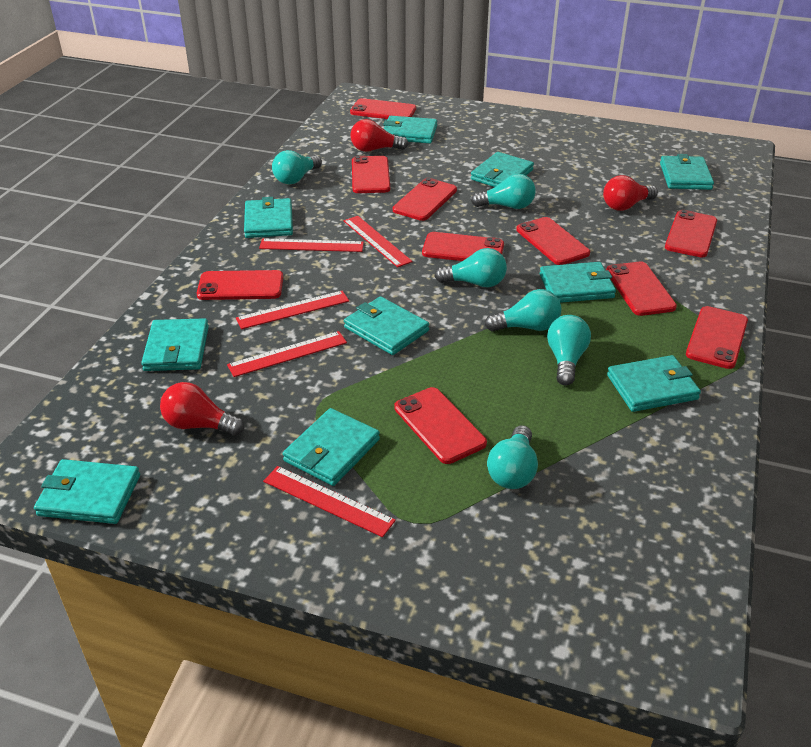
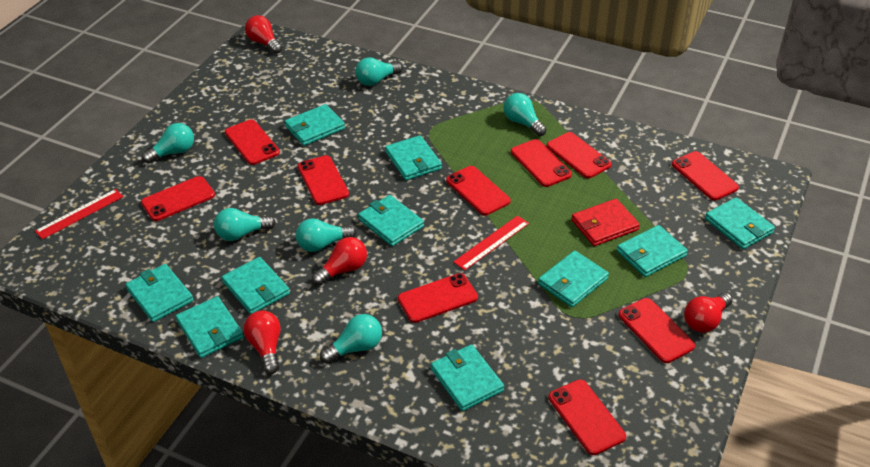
red light bulb: [160,382,244,436] [350,119,408,152] [603,175,658,211] = 3 -> [243,310,280,374] [245,15,282,54] [312,237,367,286] [684,292,732,333] = 4
red ruler: [227,331,347,377] [236,291,349,329] [259,239,364,252] [263,466,396,537] [344,216,413,268] = 5 -> [35,189,124,240] [453,216,529,270] = 2
red wallet: none = 0 -> [571,199,640,246] = 1

